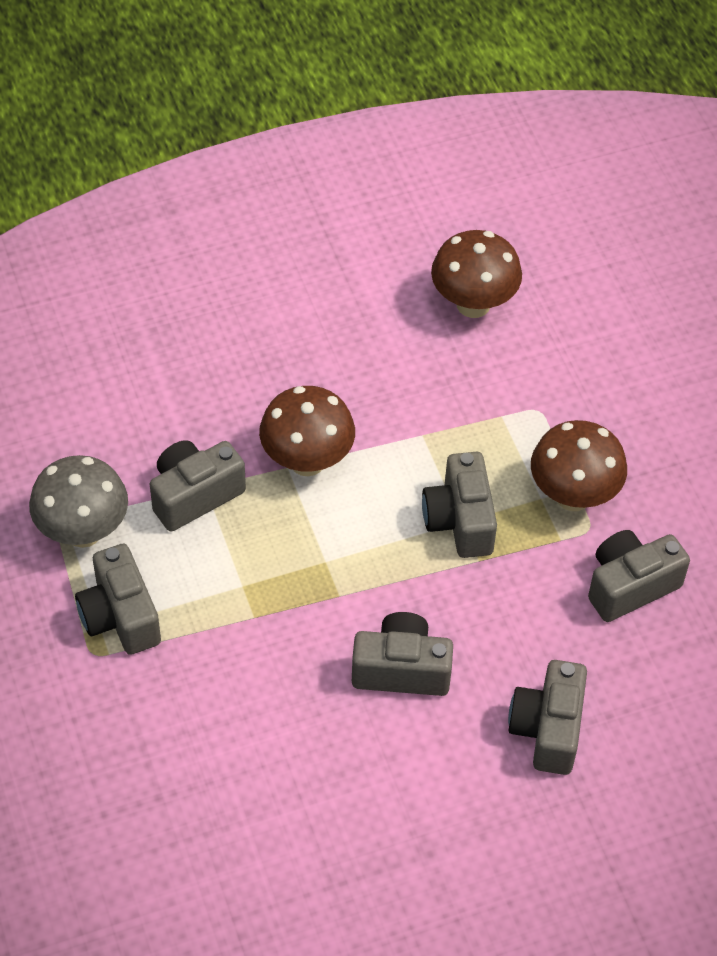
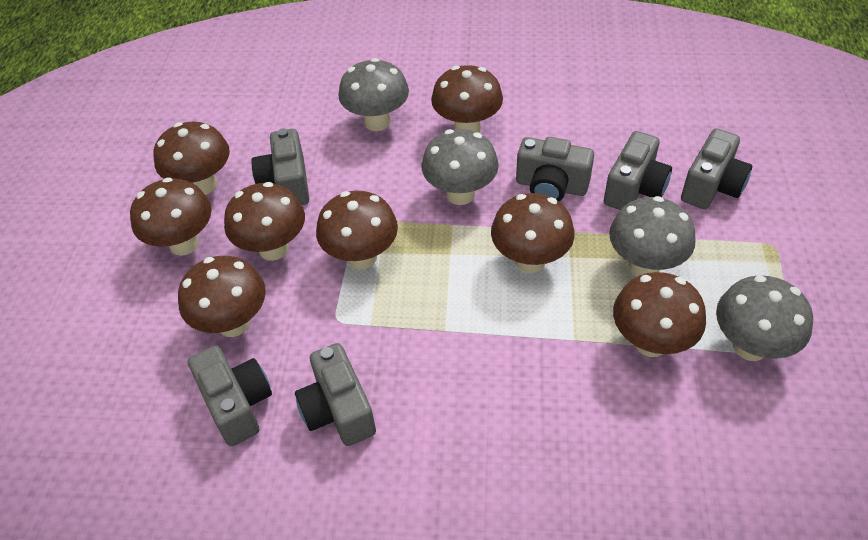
brown mushroom: [259,386,355,476] [431,230,522,318] [531,420,627,511] = 3 -> [130,177,212,256] [153,121,230,195] [178,256,266,337] [224,182,305,261] [316,191,398,269] [431,65,503,133] [491,193,575,273] [613,272,706,357] = 8
grey mushroom: [29,455,128,548] = 1 -> [338,58,409,131] [422,129,499,205] [609,196,696,276] [716,275,813,361] = 4

